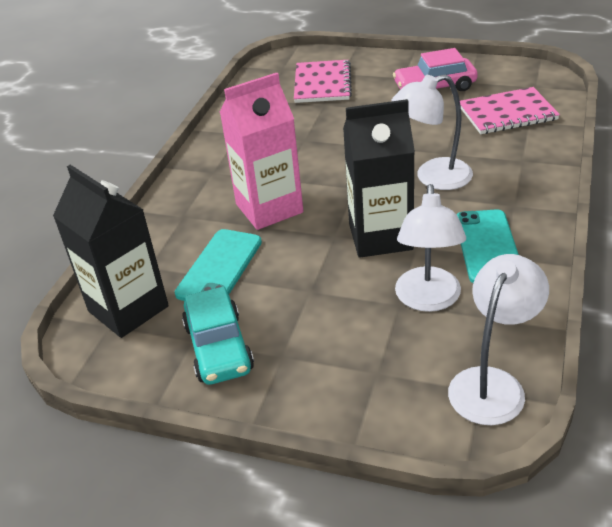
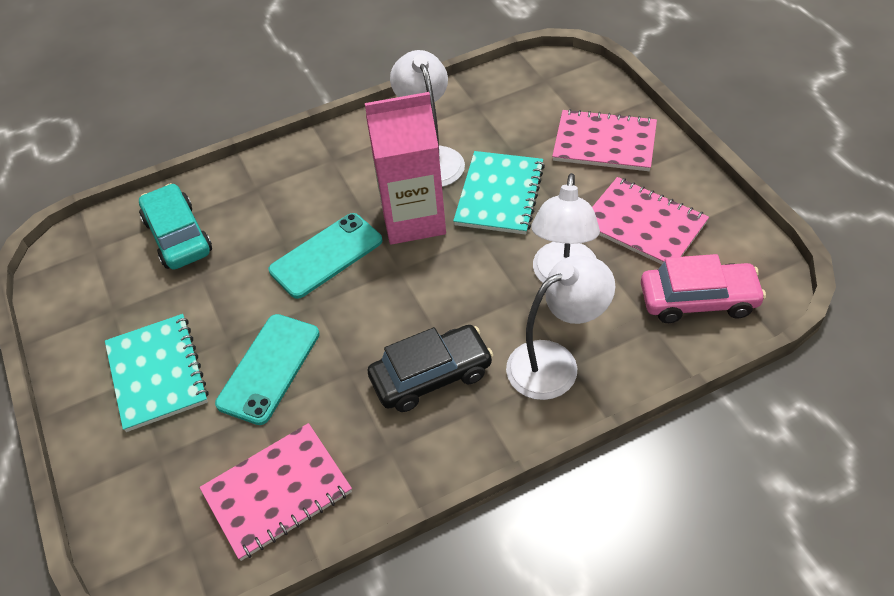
black car: none = 0 -> [368,325,493,412] = 1
black carton: [53,165,169,338] [343,99,415,258] = 2 -> none = 0
pink notebook: [294,60,352,103] [460,87,560,134] = 2 -> [199,423,352,561] [552,109,657,171] [592,177,709,264] = 3
turquoise notebook: none = 0 -> [105,314,209,432] [453,151,545,235] = 2

